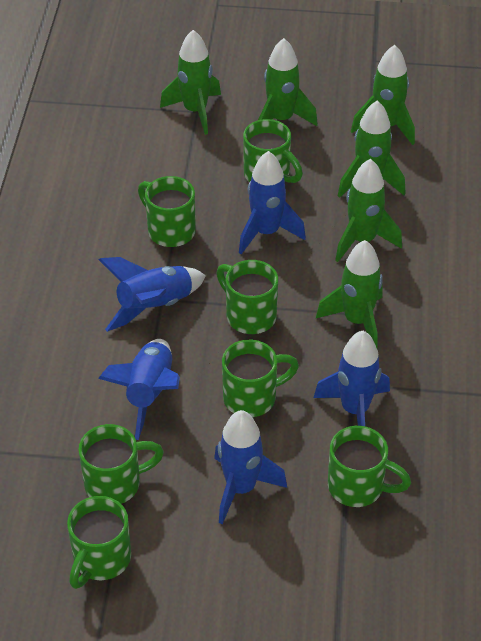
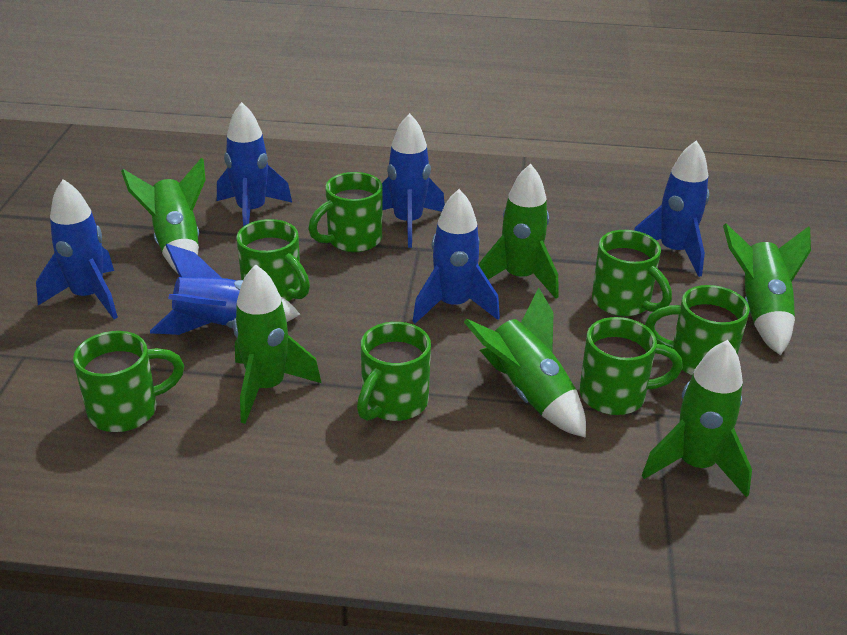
blue rocket: [98,339,180,440] [99,257,206,332] [214,410,287,524] [239,151,306,254] [314,331,390,426] = 5 -> [36,179,118,319] [150,244,301,335] [217,102,292,226] [382,113,445,248] [412,189,500,324] [634,140,709,277] = 6

